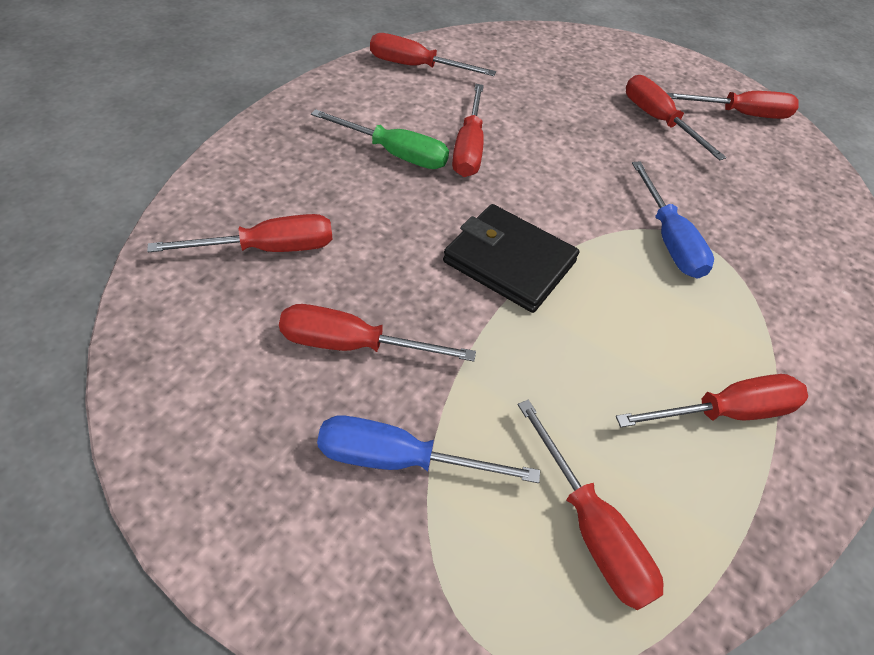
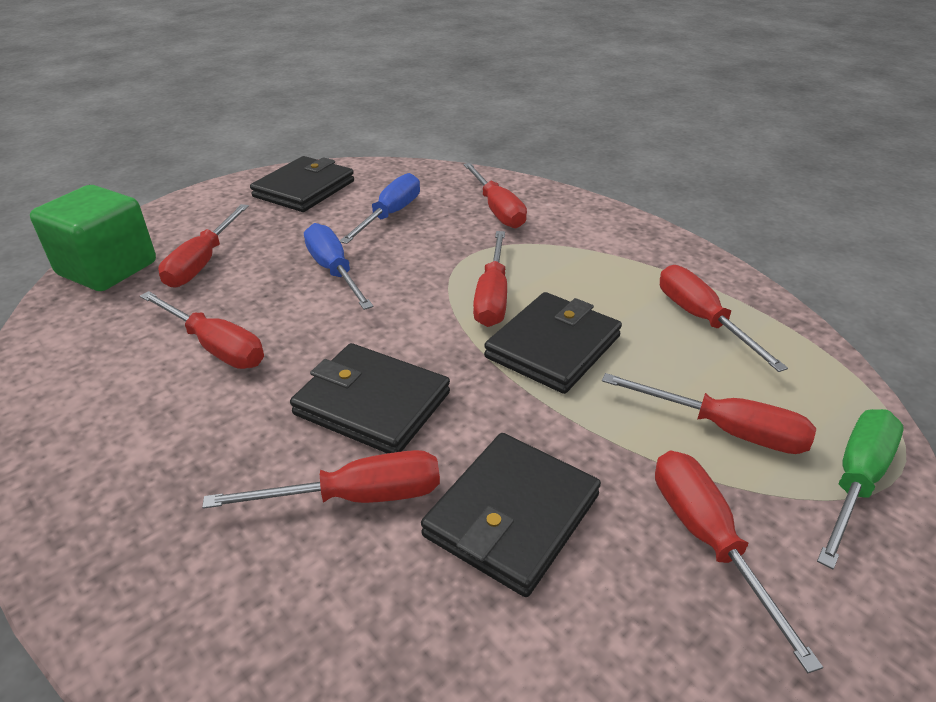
black wallet: [443,204,580,313] = 1 -> [250,156,354,212] [290,343,450,453] [421,433,601,597] [484,292,622,394] = 4
green cube: none = 0 -> [30,185,156,291] = 1

